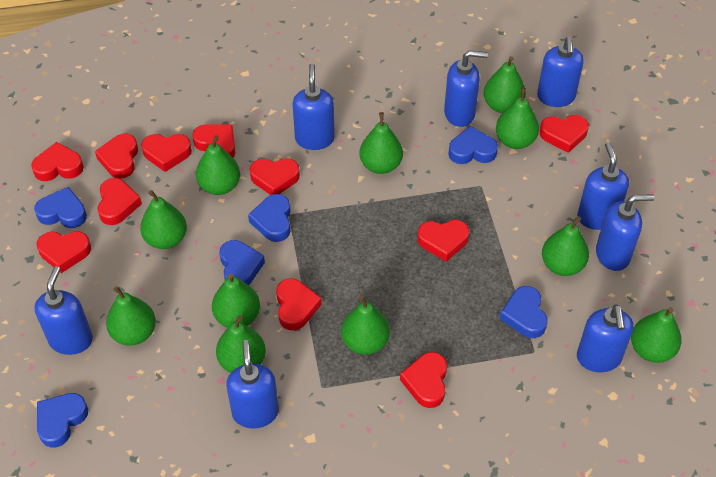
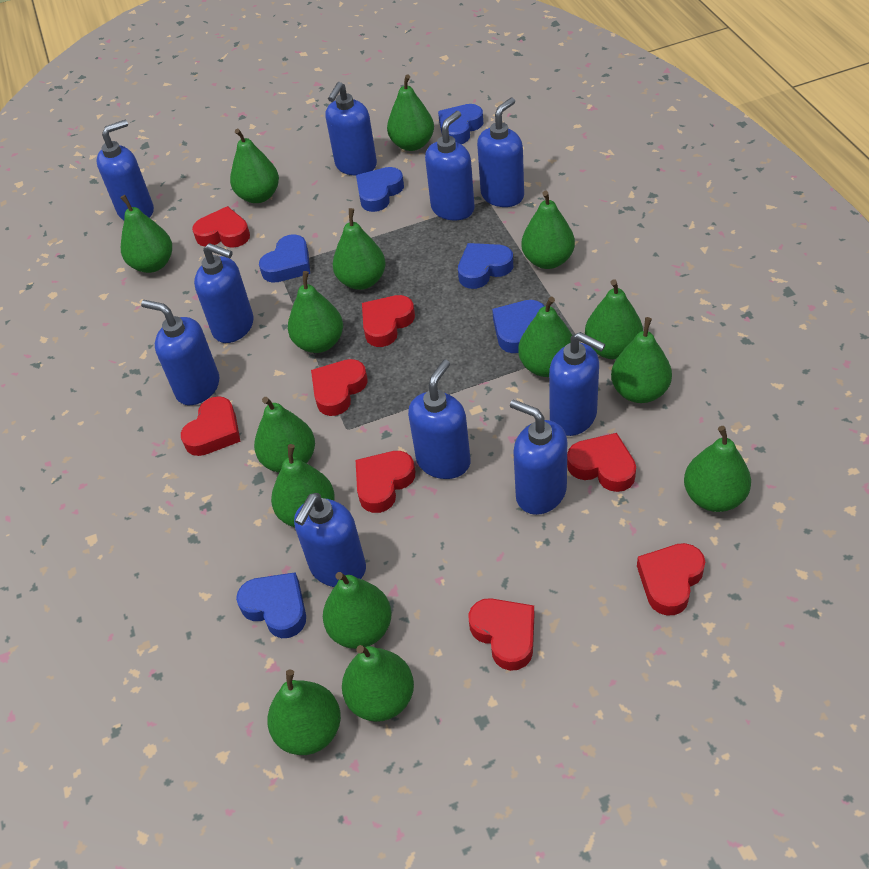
blue soap dispenser: [34,266,93,355] [226,340,279,428] [293,64,335,150] [444,51,488,127] [537,36,584,107] [577,142,629,230] [577,304,634,372] [596,194,654,271] = 8 -> [97,120,154,220] [141,300,219,405] [194,243,254,343] [294,493,366,587] [325,82,377,175] [408,360,471,479] [425,111,475,220] [477,98,524,207] [510,399,567,515] [549,332,605,436] = 10
green pear: [106,286,156,346] [140,190,187,249] [196,135,240,195] [212,273,260,328] [216,315,266,373] [341,296,390,355] [359,112,403,174] [484,56,526,113] [496,87,539,149] [542,216,589,276] [631,307,681,363] = 11 -> [120,195,172,273] [230,129,279,203] [254,397,315,473] [267,670,341,755] [271,444,335,527] [288,271,343,353] [323,572,392,649] [333,208,386,290] [342,645,414,722] [387,74,434,151] [518,297,572,377] [521,191,575,269] [585,279,643,359] [611,317,672,403] [684,426,751,512] = 15
red heart: [31,142,84,181] [37,231,91,273] [95,133,138,179] [97,178,142,225] [141,134,192,172] [192,124,235,158] [250,158,300,195] [276,278,322,331] [400,352,447,408] [417,220,469,262] [539,115,589,153] = 11 -> [181,396,241,456] [192,206,250,248] [311,359,368,416] [356,451,415,513] [362,295,415,347] [468,598,535,671] [567,433,636,492] [637,543,705,616] = 8

